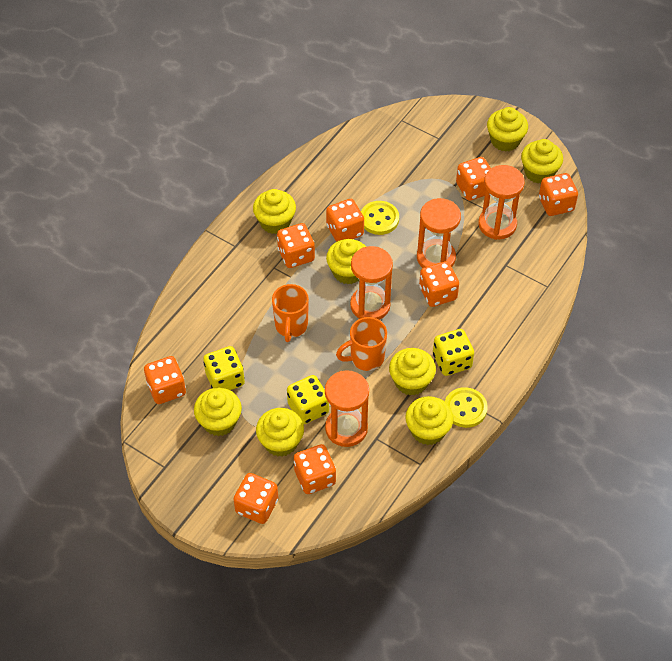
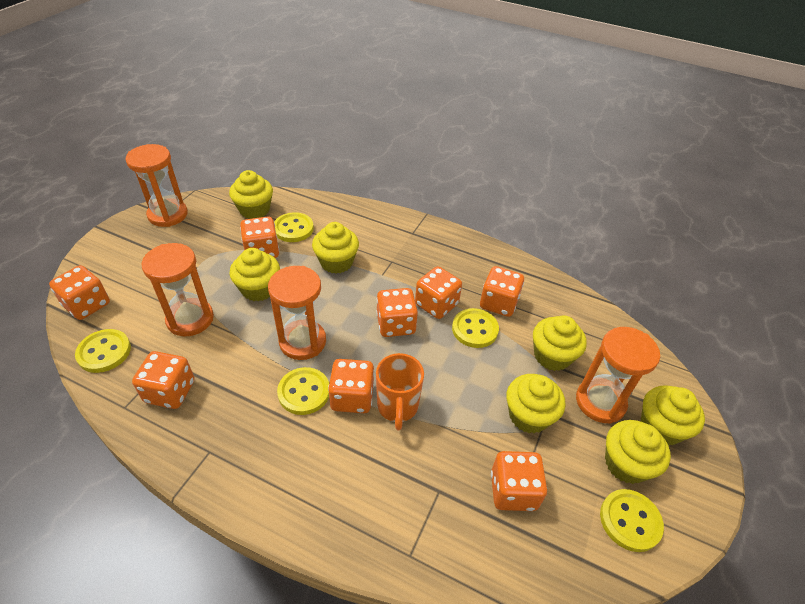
orange mug: [272,284,309,342] [336,317,387,371] = 2 -> [376,353,424,430] = 1
yellow button: [361,201,399,235] [445,387,488,428] = 2 -> [75,329,131,373] [274,212,314,242] [277,367,329,415] [452,308,499,348] [600,489,664,552] = 5
yellow cupcake: [194,388,242,436] [253,189,296,234] [256,408,304,457] [326,239,366,284] [389,348,436,395] [405,396,453,445] [487,107,528,152] [521,139,563,184] = 8 -> [229,170,273,219] [230,248,280,301] [312,222,359,274] [506,374,565,434] [533,315,587,371] [605,420,671,484] [641,385,705,445] = 7
yellow dice: [203,346,245,390] [287,375,329,425] [433,329,474,376] = 3 -> none = 0

